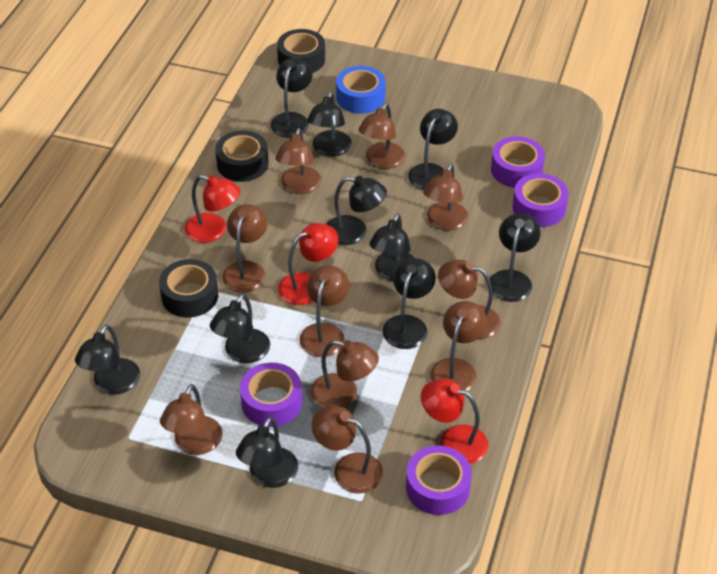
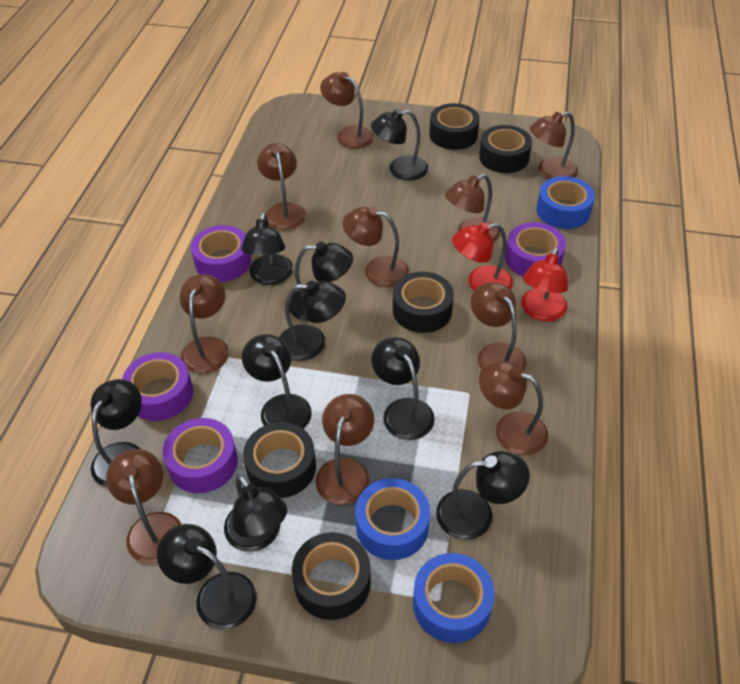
black tape: [159,259,218,318] [215,131,269,182] [277,29,325,73] = 3 -> [243,422,316,498] [292,532,371,620] [393,272,454,333] [429,103,480,150] [479,125,532,173] = 5
blue tape: [336,66,386,114] = 1 -> [355,478,430,560] [413,553,495,643] [536,176,595,229] = 3
red lamp: [185,175,241,243] [278,223,338,305] [421,379,488,464] = 3 -> [452,222,513,291] [521,247,568,322] = 2

